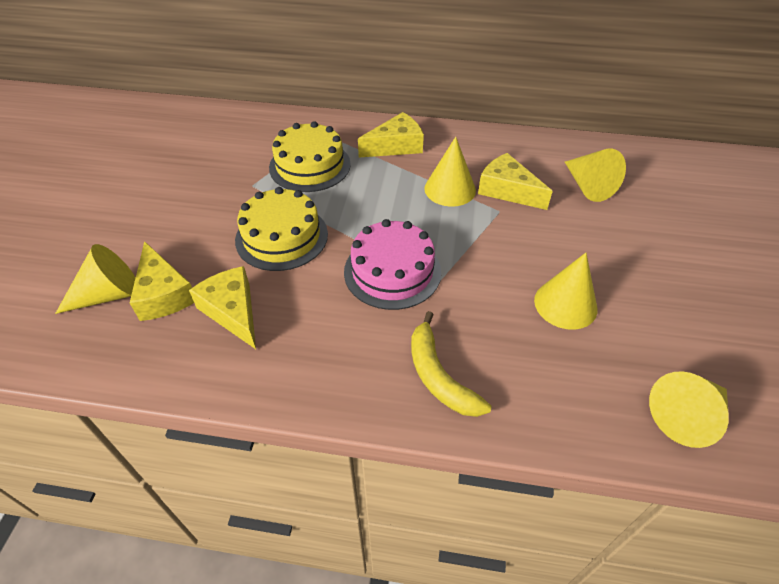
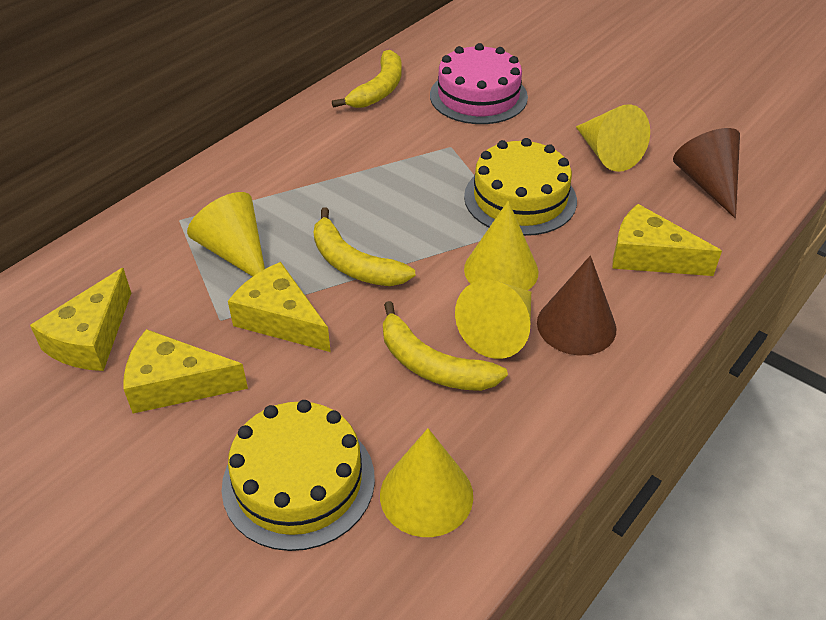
brown cone: none = 0 -> [537,256,616,355] [673,128,740,218] = 2
yellow banana: [411,311,492,417] = 1 -> [314,207,415,286] [332,50,402,108] [383,301,508,391] = 3

